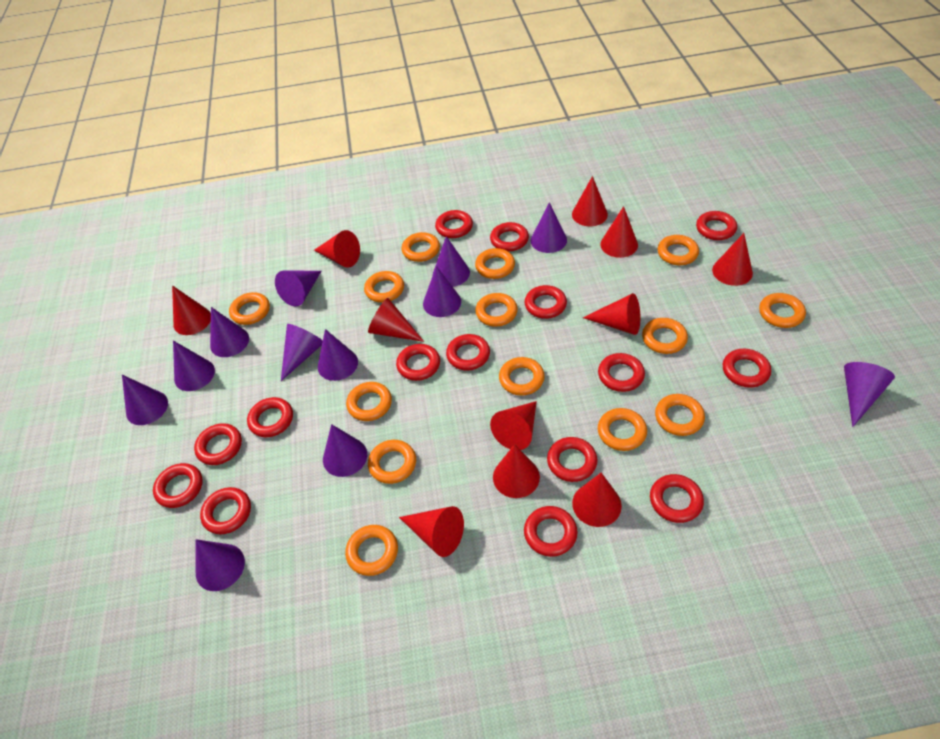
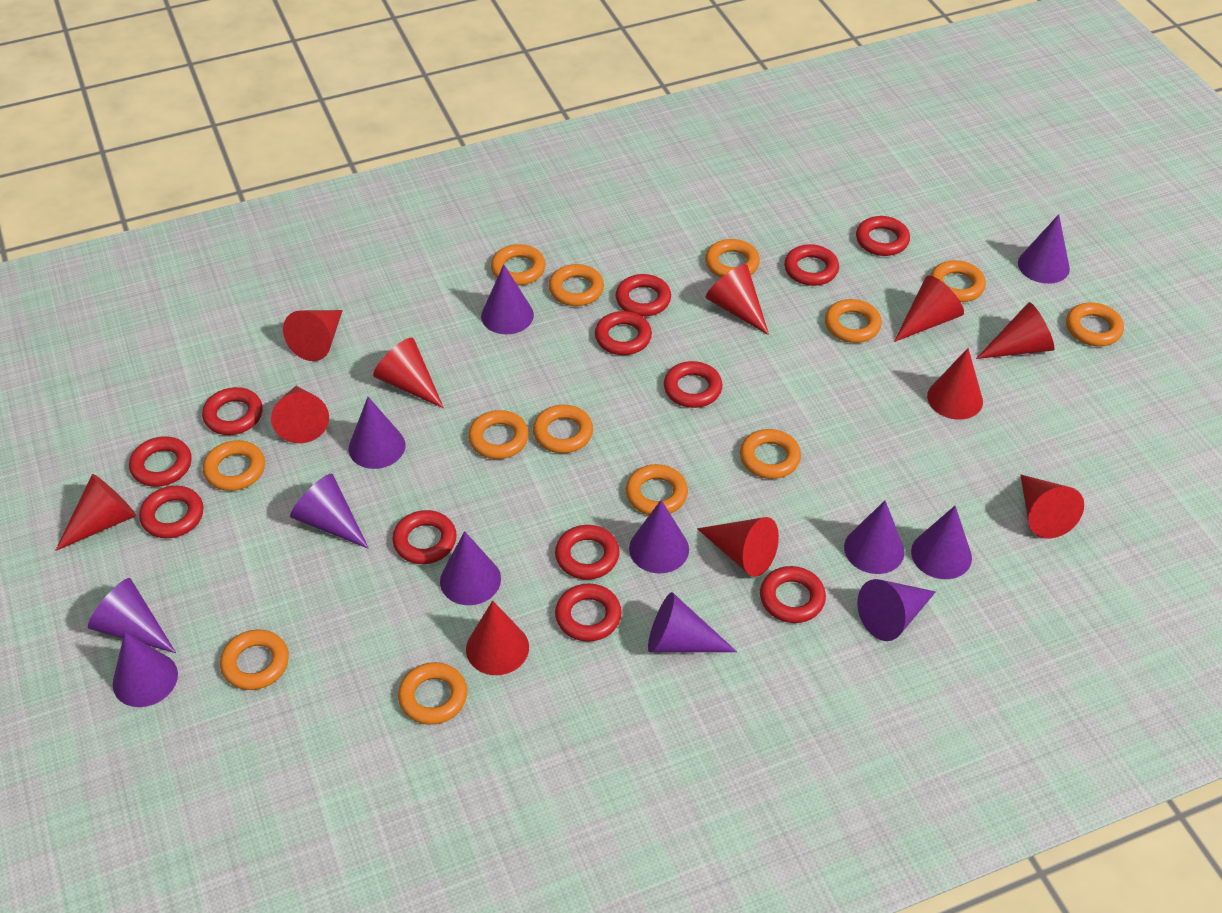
orange ring: [229,292,270,325] [345,525,398,576] [346,382,392,421] [364,271,404,303] [368,440,416,484] [402,232,440,262] [475,248,515,279] [475,293,518,327] [499,357,545,396] [598,408,647,451] [642,318,688,354] [655,394,705,436] [658,235,699,265] [759,293,806,328] = 14 -> [203,440,265,491] [220,630,289,690] [398,662,467,725] [468,410,529,459] [491,244,546,285] [533,405,593,453] [549,264,604,306] [626,464,688,515] [705,239,760,278] [740,429,801,479] [825,299,882,343] [930,260,986,302] [1066,302,1124,346] = 13
red ring: [153,463,203,508] [194,423,242,465] [200,487,251,534] [247,397,293,437] [396,344,440,381] [435,210,473,238] [446,334,490,371] [490,222,529,251] [524,506,578,557] [525,285,567,319] [547,437,598,482] [598,353,645,392] [650,474,704,523] [696,211,737,240] [723,349,771,388] = 15 -> [129,436,192,487] [139,486,204,538] [202,387,263,435] [392,510,457,564] [555,525,619,580] [555,583,622,642] [595,311,652,355] [616,274,671,317] [664,361,722,408] [760,566,826,623] [784,244,839,286] [856,216,910,256] = 12

